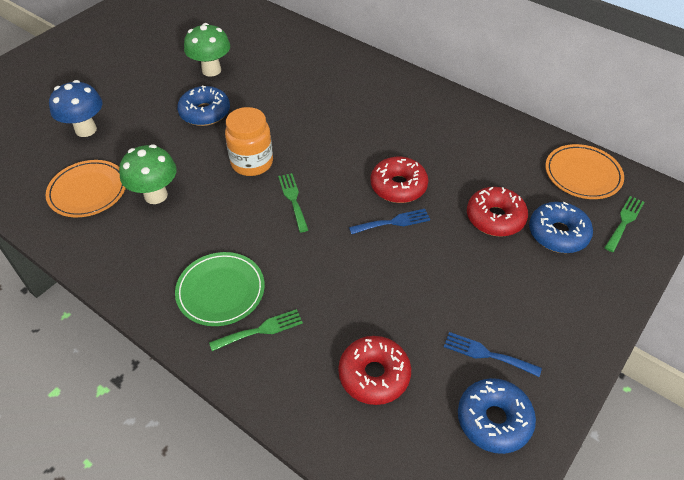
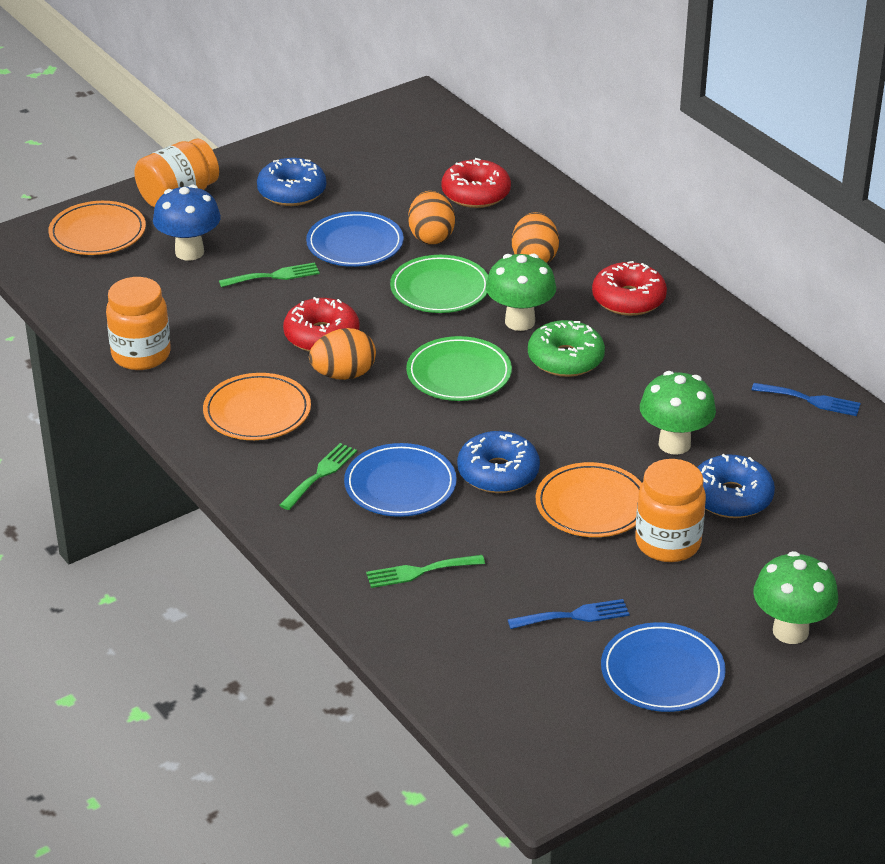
blue plate: none = 0 -> [306,211,404,267] [344,443,457,517] [601,622,726,712] = 3
green donut: none = 0 -> [528,320,605,377] = 1
green mushroom: [119,144,177,204] [184,23,230,77] = 2 -> [486,254,556,331] [640,371,716,455] [753,551,838,644] = 3
green plate: [175,252,265,326] = 1 -> [390,255,488,313] [406,336,512,401] = 2
orange egg: none = 0 -> [309,328,376,380] [408,191,455,245] [512,212,559,264] = 3
orange jar: [225,107,273,176] = 1 -> [106,277,171,370] [134,139,219,208] [635,459,706,562] = 3
orange plate: [46,160,126,217] [545,144,624,199] = 2 -> [48,201,146,255] [203,373,311,440] [536,462,642,537] = 3

